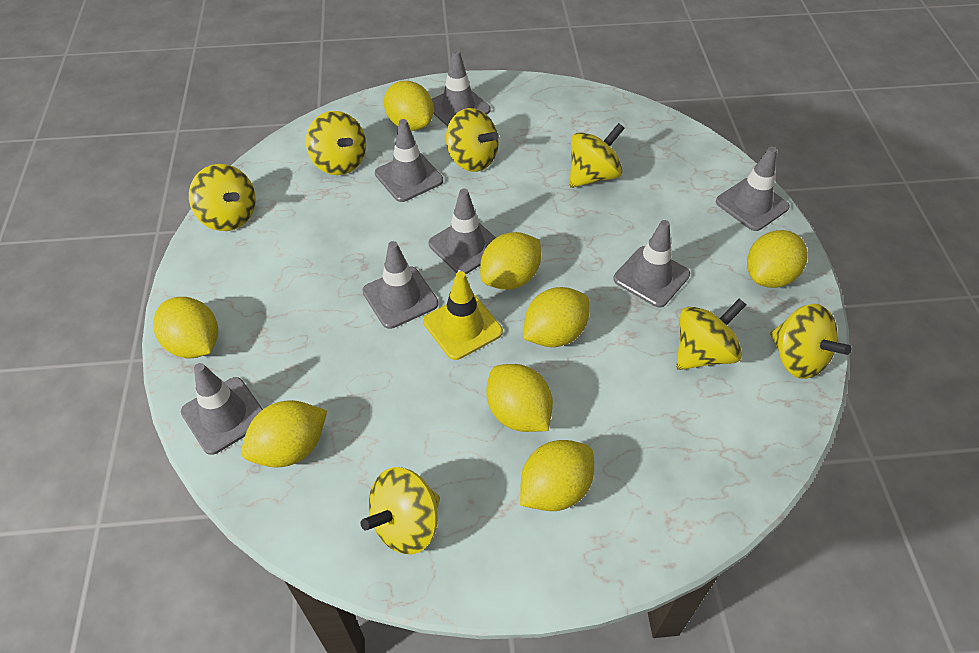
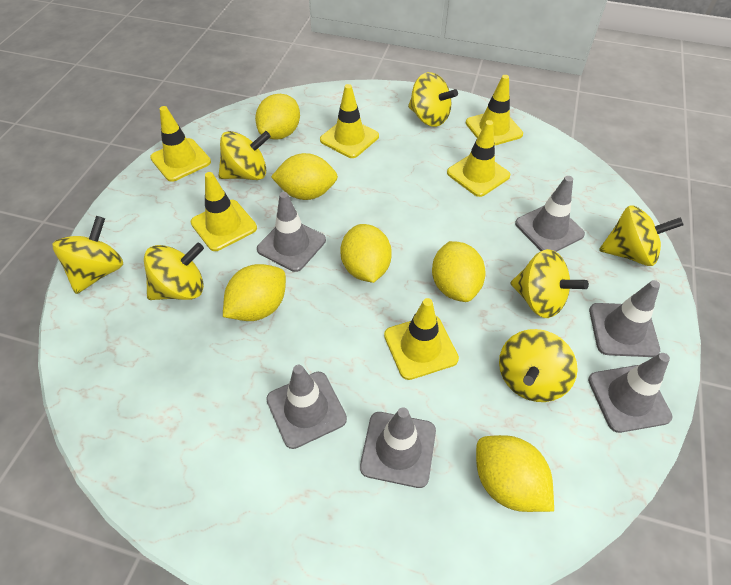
grey traffic cone: [181,363,263,455] [362,241,439,329] [375,119,443,202] [428,189,496,274] [432,50,491,127] [613,220,690,307] [716,147,790,231] = 7 -> [257,192,326,272] [266,365,347,449] [360,407,436,488] [515,176,585,252] [588,353,673,433] [589,280,660,357] = 6
yellow lemon: [153,297,218,358] [241,400,327,468] [384,81,433,131] [480,232,541,290] [487,364,553,432] [520,440,594,511] [523,287,590,347] [747,230,808,288] = 8 -> [223,264,286,321] [255,94,300,140] [271,153,338,200] [340,224,392,283] [432,241,486,302] [476,435,554,512] = 6
yellow traffic cone: [423,271,503,360] = 1 -> [150,106,211,182] [191,172,257,251] [320,84,379,158] [384,298,459,380] [447,120,510,197] [466,75,523,145] = 6

